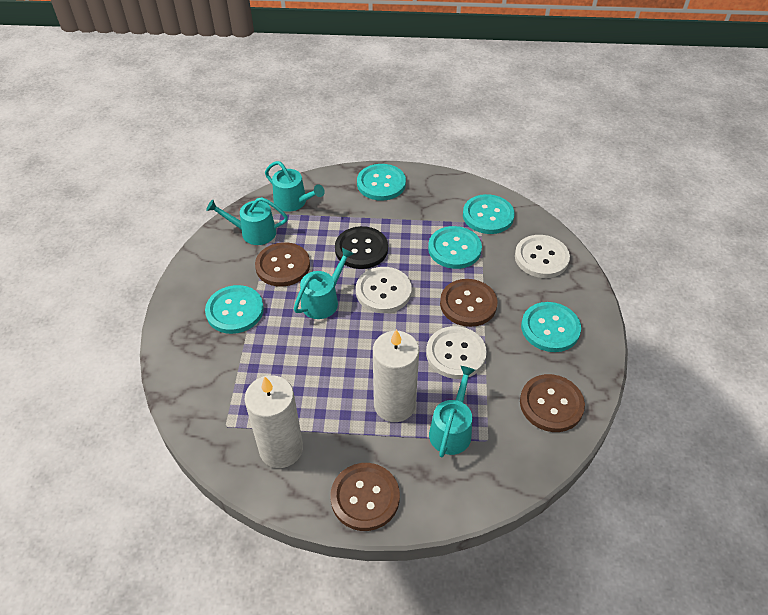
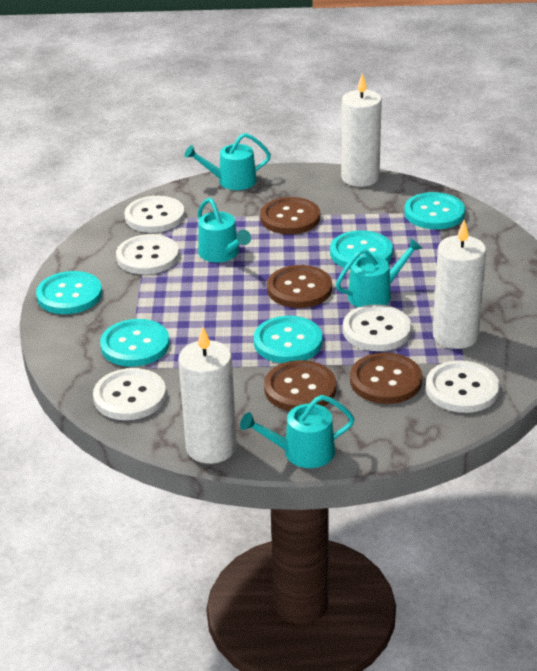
black button: [335,226,388,269] = 1 -> none = 0
white button: [356,267,412,313] [426,326,487,379] [515,235,570,278] = 3 -> [93,368,166,420] [116,234,179,274] [125,196,185,233] [343,304,411,351] [426,360,499,413] = 5
white candle: [244,375,303,468] [373,329,419,422] = 2 -> [178,327,237,464] [341,74,382,187] [433,220,486,349] = 3

